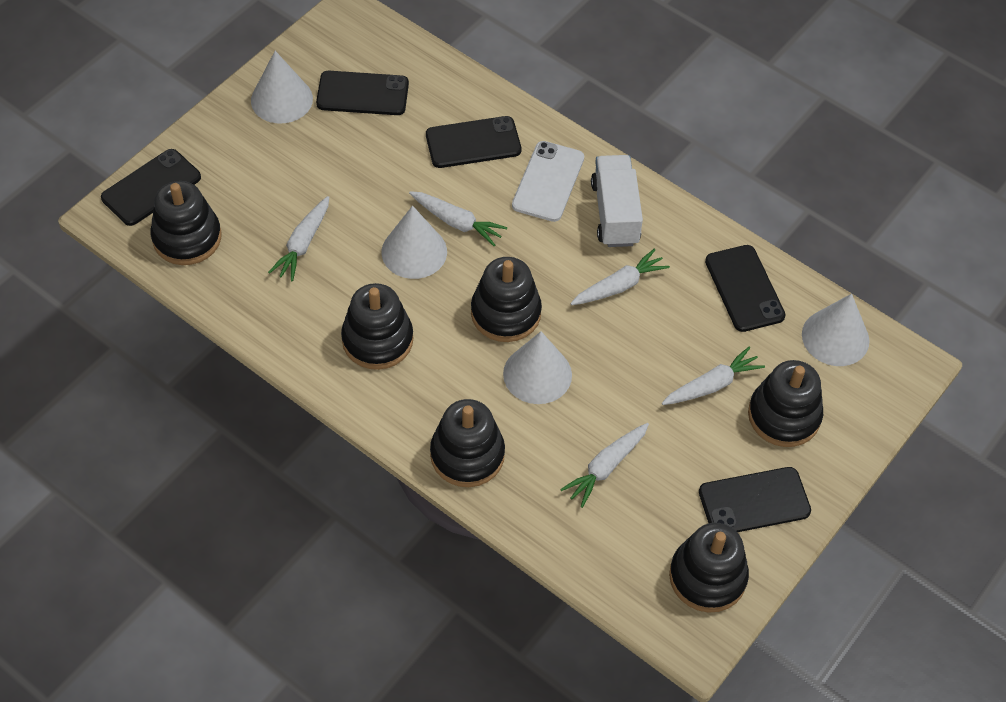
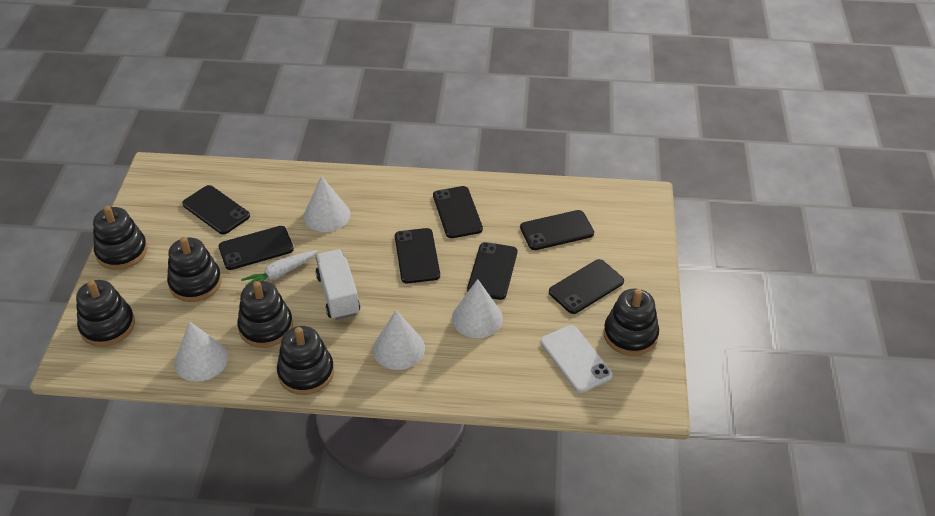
black phone: [101,149,201,226] [316,71,409,115] [426,116,521,168] [699,467,811,532] [705,245,786,332] = 5 -> [182,185,250,235] [218,226,294,270] [395,228,440,283] [433,186,483,238] [467,242,517,300] [520,210,594,250] [549,259,624,314] = 7
white carrot: [268,196,329,281] [409,191,507,246] [560,423,649,508] [570,249,670,305] [662,347,765,405] = 5 -> [241,250,318,286] = 1

